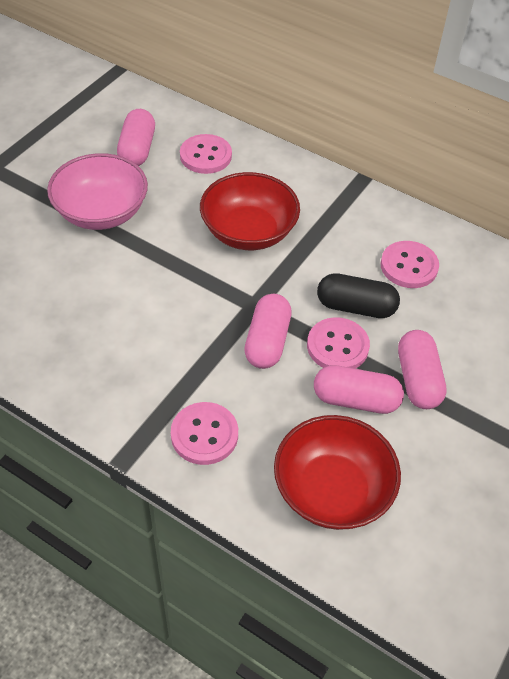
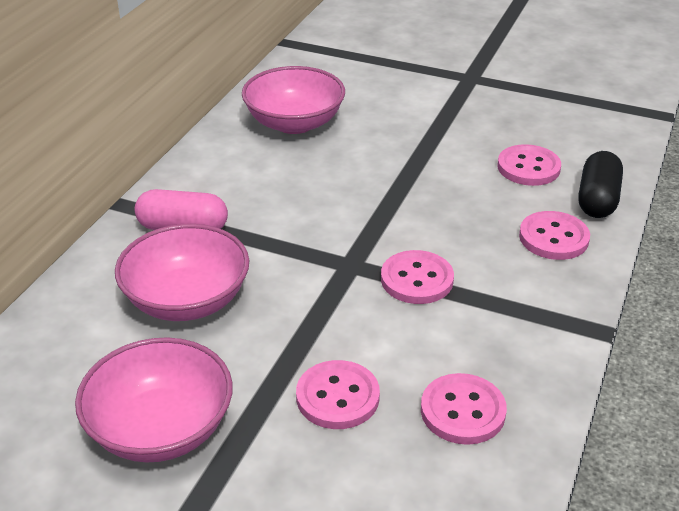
pink bowl: [47,153,148,230] = 1 -> [75,337,233,463] [115,224,249,321] [242,66,345,134] = 3
pink button: [171,402,238,465] [180,134,232,174] [307,317,370,369] [381,241,439,288] = 4 -> [296,360,380,429] [381,250,454,304] [421,373,507,445] [497,144,561,186] [519,211,590,260] = 5
pink capsule: [117,109,155,166] [244,294,292,369] [314,365,404,414] [398,330,447,409] = 4 -> [134,189,228,230] = 1
red bowl: [200,172,300,250] [274,415,401,530] = 2 -> none = 0

